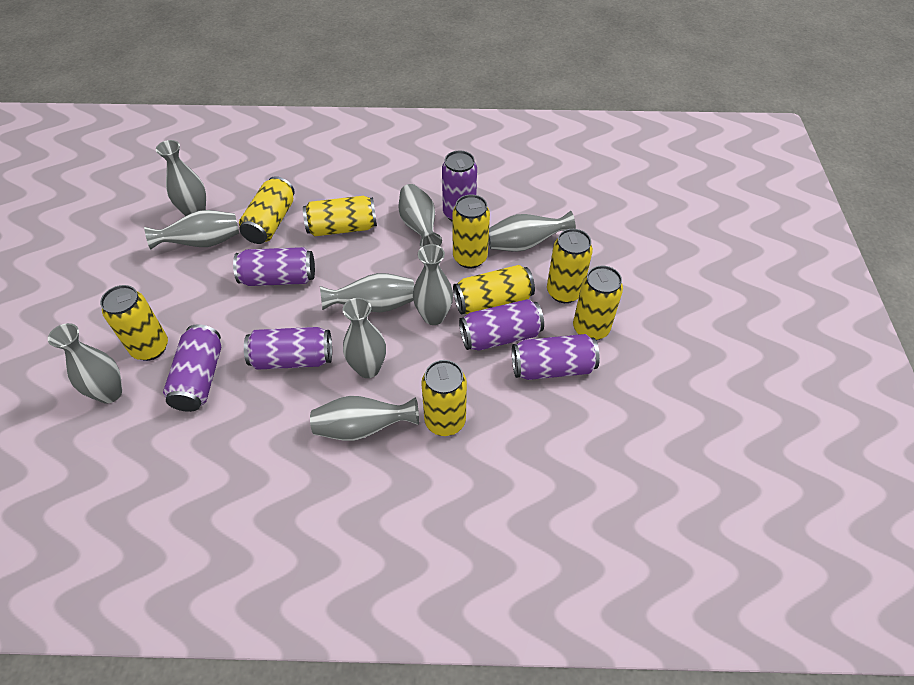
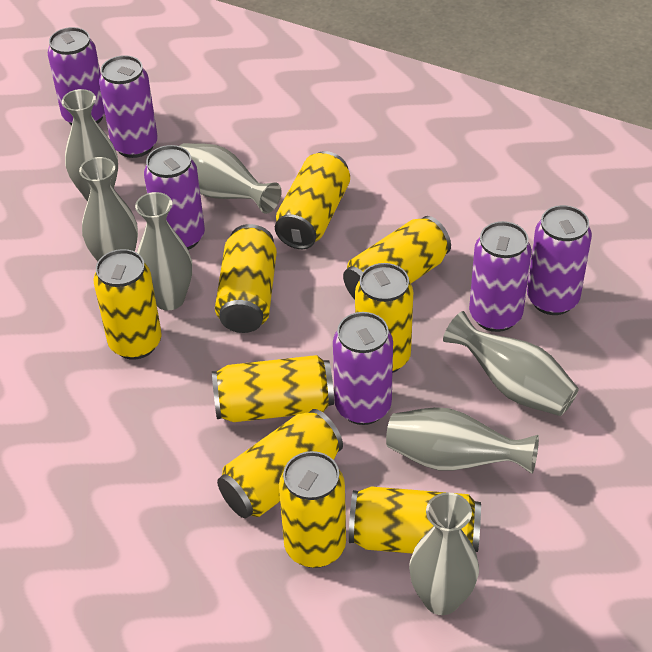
grey vase: [48,323,122,403] [144,210,239,250] [156,140,206,216] [310,396,419,441] [320,273,414,312] [342,298,386,378] [398,184,442,248] [413,244,453,325] [488,211,576,252] = 9 -> [62,89,118,201] [79,157,138,261] [135,192,192,310] [179,143,282,214] [386,407,539,474] [409,492,479,615] [443,311,579,416] = 7
yellow can: [100,285,168,361] [239,176,295,244] [303,196,377,236] [421,360,467,436] [452,194,490,268] [453,265,535,315] [547,229,593,303] [573,265,623,341] = 8 -> [94,249,162,360] [212,355,334,422] [215,224,277,333] [217,409,343,518] [275,151,350,249] [279,451,346,568] [343,216,451,299] [349,486,481,554] [355,263,413,373] = 9

